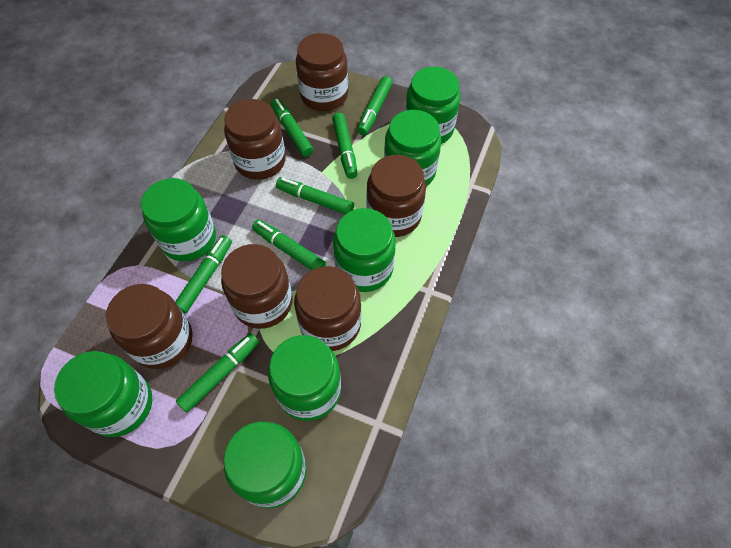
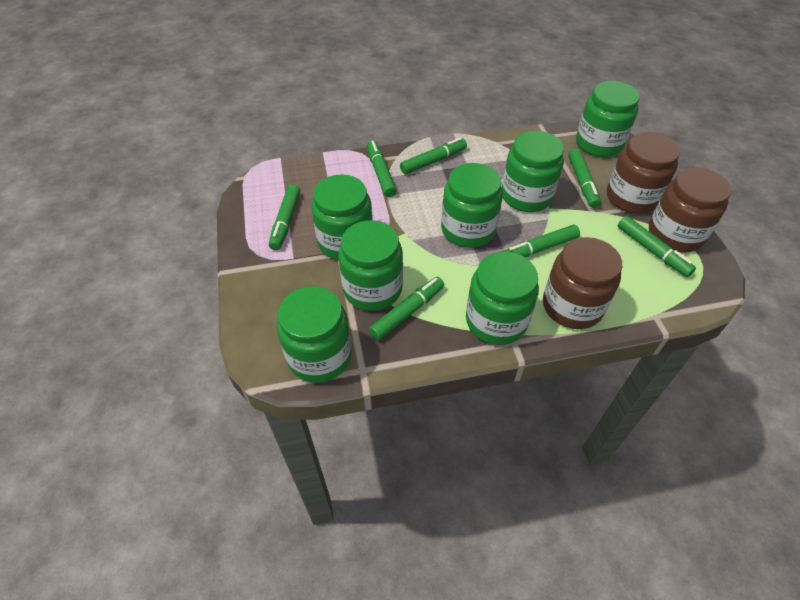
brown jar: [106,284,193,369] [221,244,293,329] [224,99,286,180] [294,266,361,351] [296,33,348,111] [366,155,426,237] = 6 -> [543,237,622,329] [607,132,680,214] [649,167,731,252] = 3

